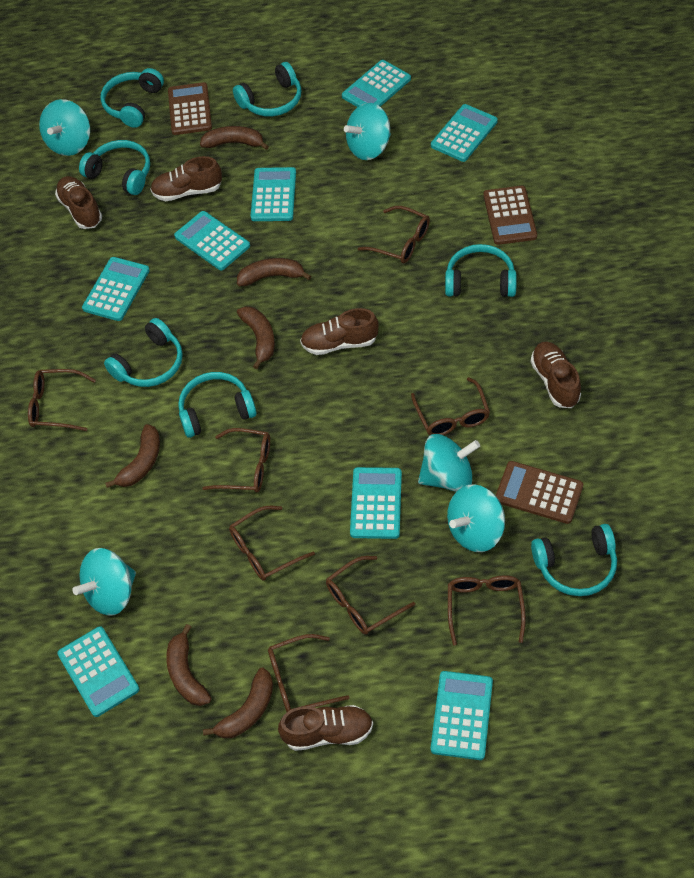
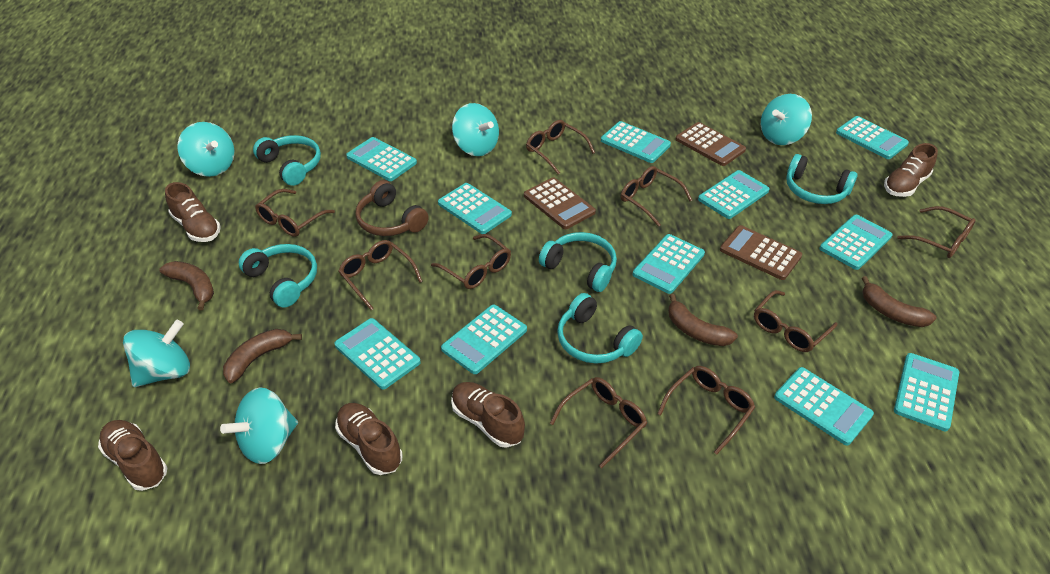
brown banana: [105,424,160,488] [166,624,211,706] [200,126,269,150] [203,668,273,738] [237,258,311,286] [237,306,275,369] = 6 -> [159,261,214,310] [223,329,302,383] [668,294,738,346] [862,276,936,327] = 4
brown glasses: [28,369,96,431] [202,428,270,493] [229,506,315,581] [268,634,350,712] [326,556,415,635] [358,206,430,263] [411,377,490,435] [448,575,526,645] = 8 -> [255,189,335,237] [339,240,423,310] [431,234,511,289] [526,120,595,175] [550,377,647,468] [621,166,692,227] [657,366,755,455] [754,290,837,352] [897,206,976,258] = 9
brown headphones: none = 0 -> [355,180,429,236] = 1
turquoise calculator: [57,626,139,717] [82,257,150,321] [174,211,250,270] [251,167,296,221] [342,60,411,107] [350,467,402,539] [431,104,498,162] [431,671,493,760] = 8 -> [335,318,421,389] [346,137,417,181] [438,183,512,234] [441,305,527,374] [601,121,671,163] [633,234,705,294] [698,170,770,219] [774,367,874,445] [820,215,892,270] [836,116,909,159] [894,353,959,431] = 11
turquoise headphones: [79,140,150,195] [101,68,164,128] [104,318,183,387] [178,372,256,438] [233,62,301,116] [445,244,517,297] [531,524,617,596] = 7 -> [239,244,317,307] [253,135,321,186] [539,232,617,292] [557,293,643,364] [786,154,857,204] = 5

